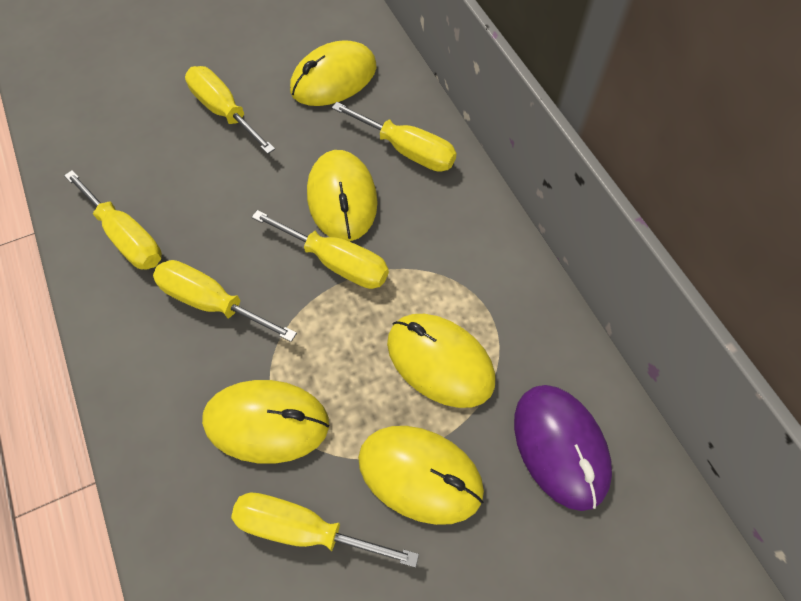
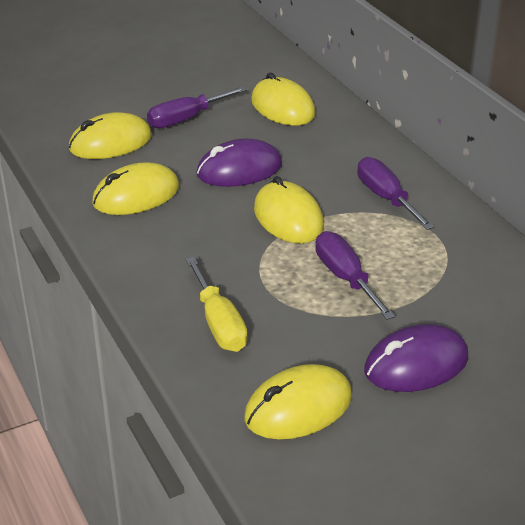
purple mouse: [514,385,612,511] = 1 -> [196,139,282,187] [364,324,468,392] = 2
purple screwdriver: none = 0 -> [147,87,247,128] [315,231,395,320] [357,157,435,230] = 3
yellow screwdriver: [64,170,162,270] [153,260,297,342] [185,66,275,154] [231,493,419,568] [252,210,389,289] [332,102,457,172] = 6 -> [186,257,248,352] = 1

